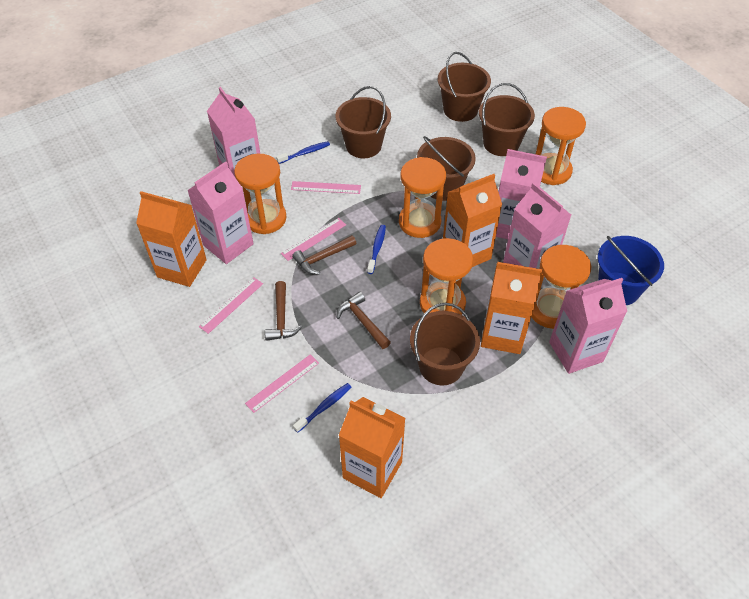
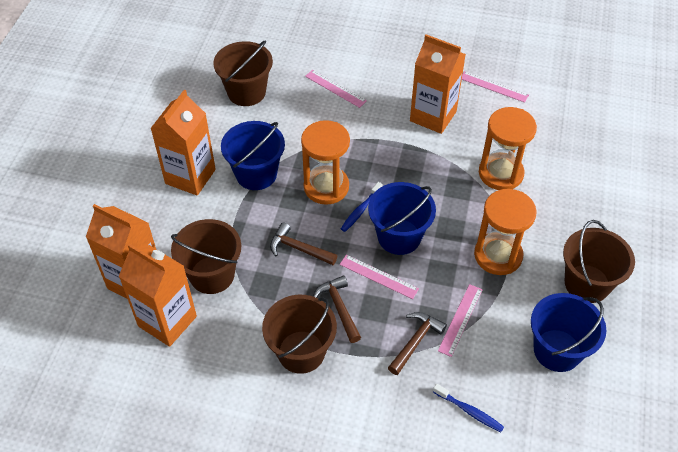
blue bucket: [598,236,664,305] = 1 -> [221,121,285,190] [368,182,436,255] [531,293,606,372] = 3
blue toothbrush: [276,141,330,164] [293,383,351,433] [367,225,386,274] = 3 -> [341,182,382,232] [433,384,504,432] = 2
brown bucket: [336,86,391,158] [410,303,480,385] [417,136,476,201] [438,52,491,122] [479,83,535,156] = 5 -> [171,219,241,294] [213,41,273,106] [262,295,337,374] [563,220,635,303] = 4
orange hourglass: [234,154,287,234] [399,157,446,238] [420,238,473,315] [531,245,591,329] [536,107,586,185] = 5 -> [301,120,350,205] [474,189,537,275] [479,107,537,190] = 3
pink carton: [187,162,254,264] [207,87,260,176] [496,149,547,239] [503,182,571,269] [549,278,627,374] = 5 -> none = 0

